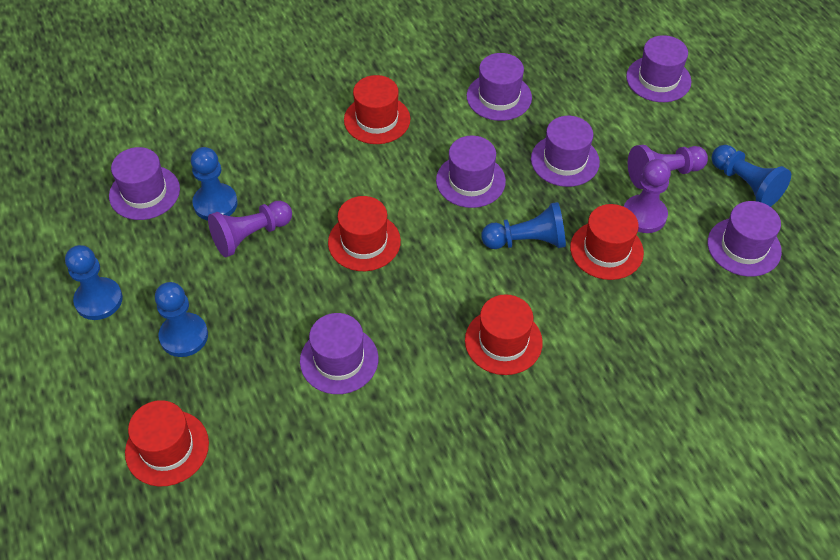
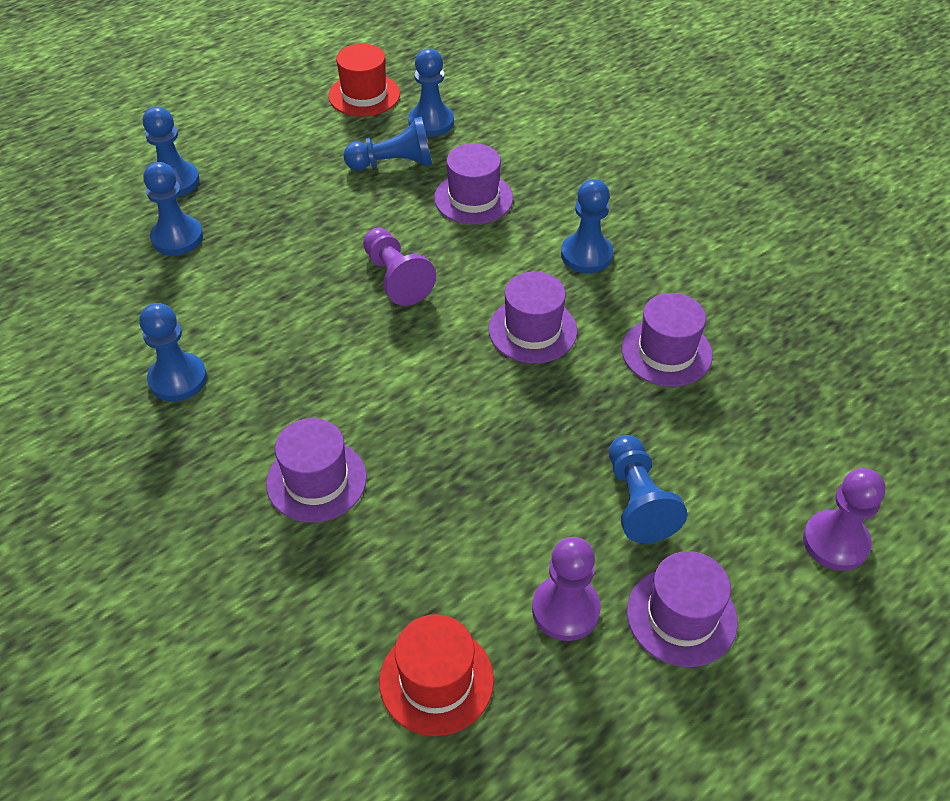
blue pawn: [65,245,123,320] [155,282,208,357] [191,147,238,221] [481,202,566,249] [711,145,791,207] = 5 -> [139,303,207,402] [143,107,200,197] [143,162,203,255] [344,117,432,170] [408,49,454,137] [561,179,613,273] [609,435,687,543] = 7
purple hat: [109,147,180,220] [300,313,378,394] [436,136,506,208] [467,53,532,121] [531,116,600,187] [626,35,692,102] [708,201,782,277] = 7 -> [266,418,367,523] [434,143,513,224] [489,272,577,363] [622,293,713,387] [627,551,738,667] = 5
red hat: [125,400,209,486] [328,196,401,271] [344,75,411,144] [465,294,543,375] [570,204,644,280] = 5 -> [328,44,400,116] [379,614,494,736] = 2

